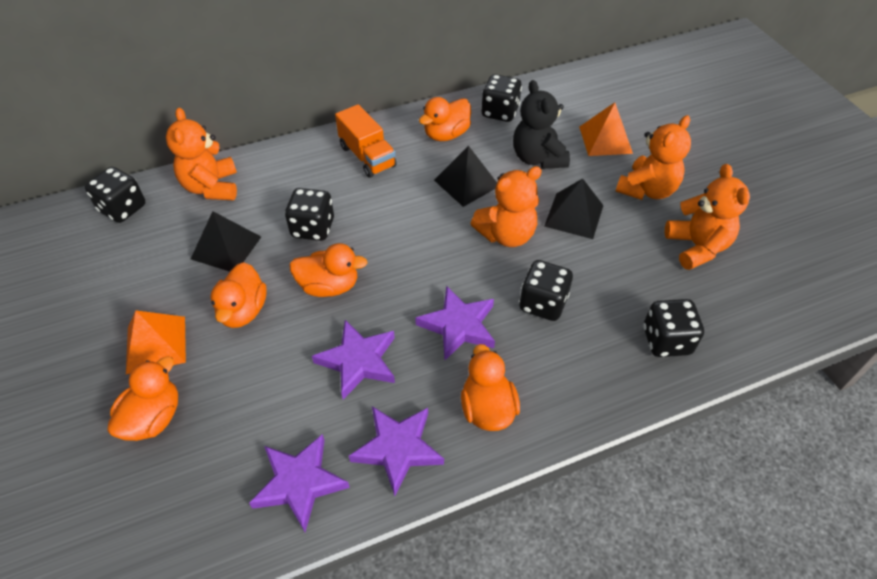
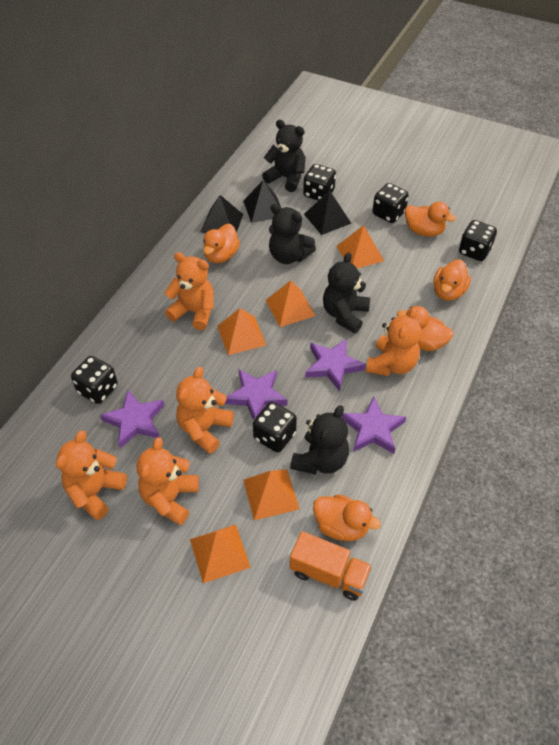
black teddy bear: [513,80,570,169] = 1 -> [262,120,306,192] [269,204,316,264] [290,405,349,475] [323,252,370,333] = 4
orange pyramid: [126,310,186,374] [579,102,633,156] = 2 -> [190,525,251,583] [217,308,266,355] [243,470,299,520] [266,280,316,327] [337,225,384,268] = 5
orange teddy bear: [166,108,237,200] [470,166,542,247] [615,115,691,200] [665,164,750,270] = 4 -> [56,430,127,520] [137,437,199,525] [165,252,214,330] [176,367,234,454] [366,307,421,376] = 5

